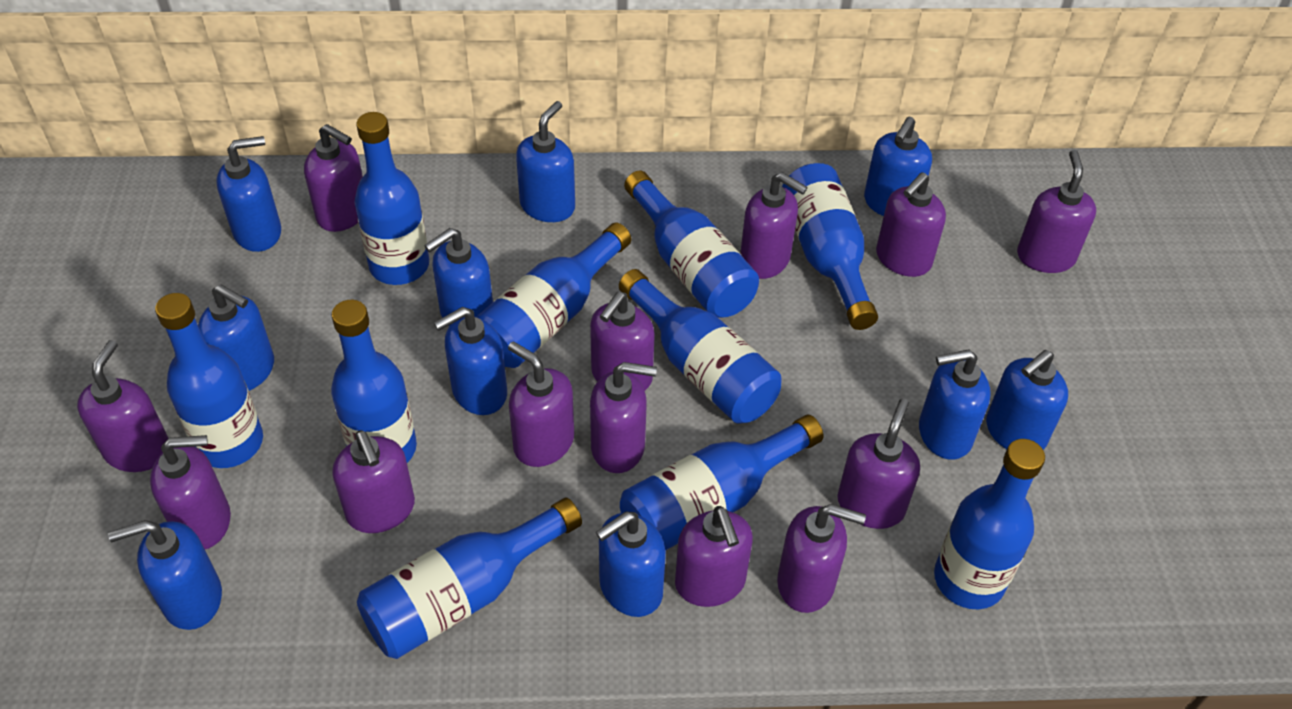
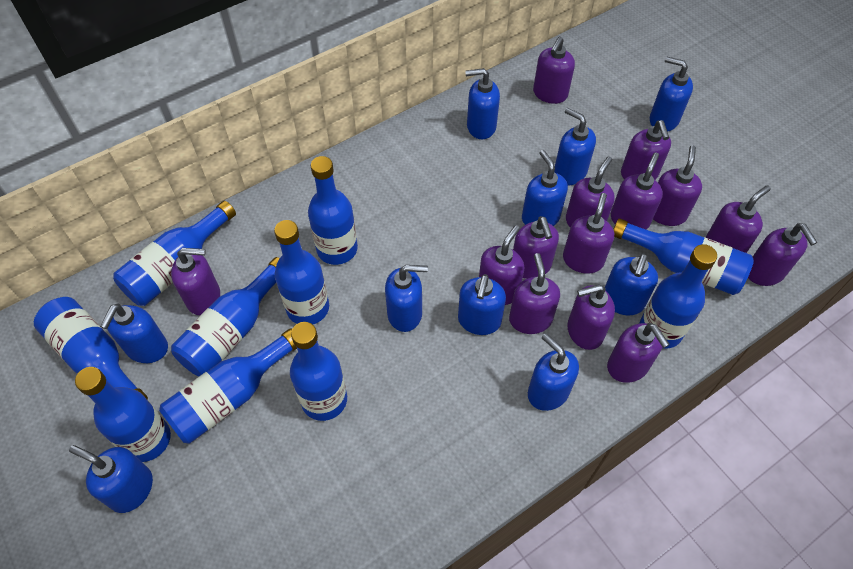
purple soap dispenser: [77,340,169,472] [150,435,231,549] [304,124,363,232] [332,430,415,533] [508,341,574,467] [590,292,655,391] [590,362,657,473] [675,506,753,607] [740,172,808,279] [777,504,866,613] [837,398,920,529] [876,172,946,277] [1017,150,1096,273] = 13 -> [171,248,220,315] [479,225,524,305] [509,253,560,334] [513,216,559,279] [533,37,575,104] [563,193,614,274] [566,156,615,227] [567,284,615,350] [607,323,670,383] [611,153,663,229] [621,120,671,180] [653,145,702,226] [706,185,771,253] [748,223,817,286] = 14

